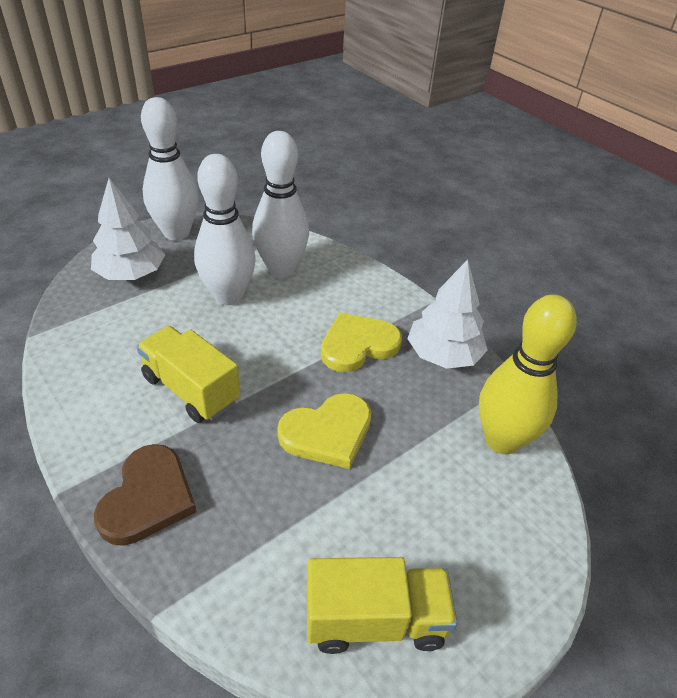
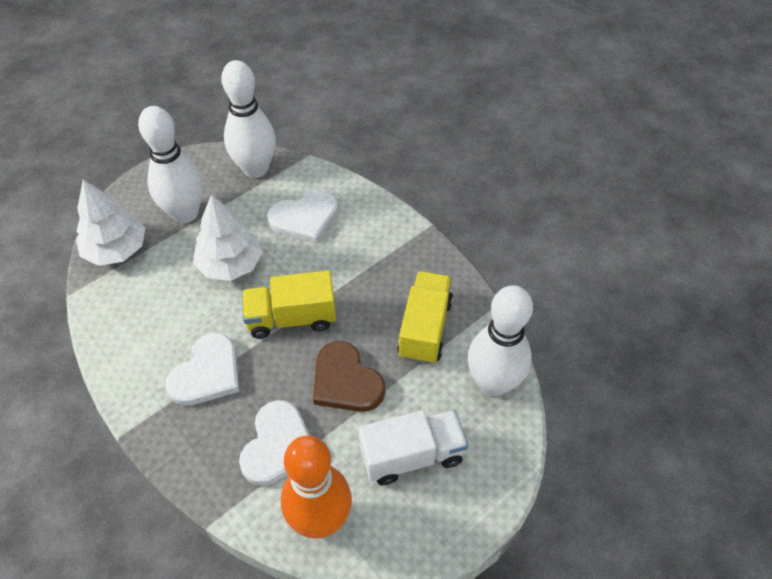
orange bowling pin: none = 0 -> [281,435,352,539] = 1
white heart: none = 0 -> [165,333,240,406] [239,400,310,486] [267,190,338,244] = 3
white truck: none = 0 -> [359,410,468,485] = 1
yellow bowling pin: [479,295,576,454] = 1 -> none = 0
yellow heart: [277,393,371,469] [321,312,402,372] = 2 -> none = 0

